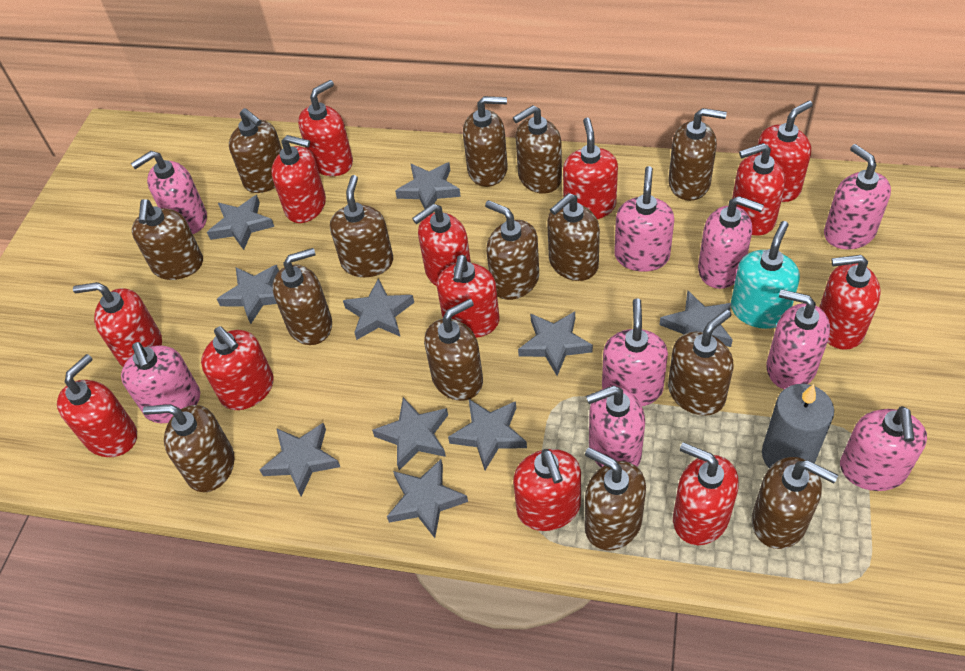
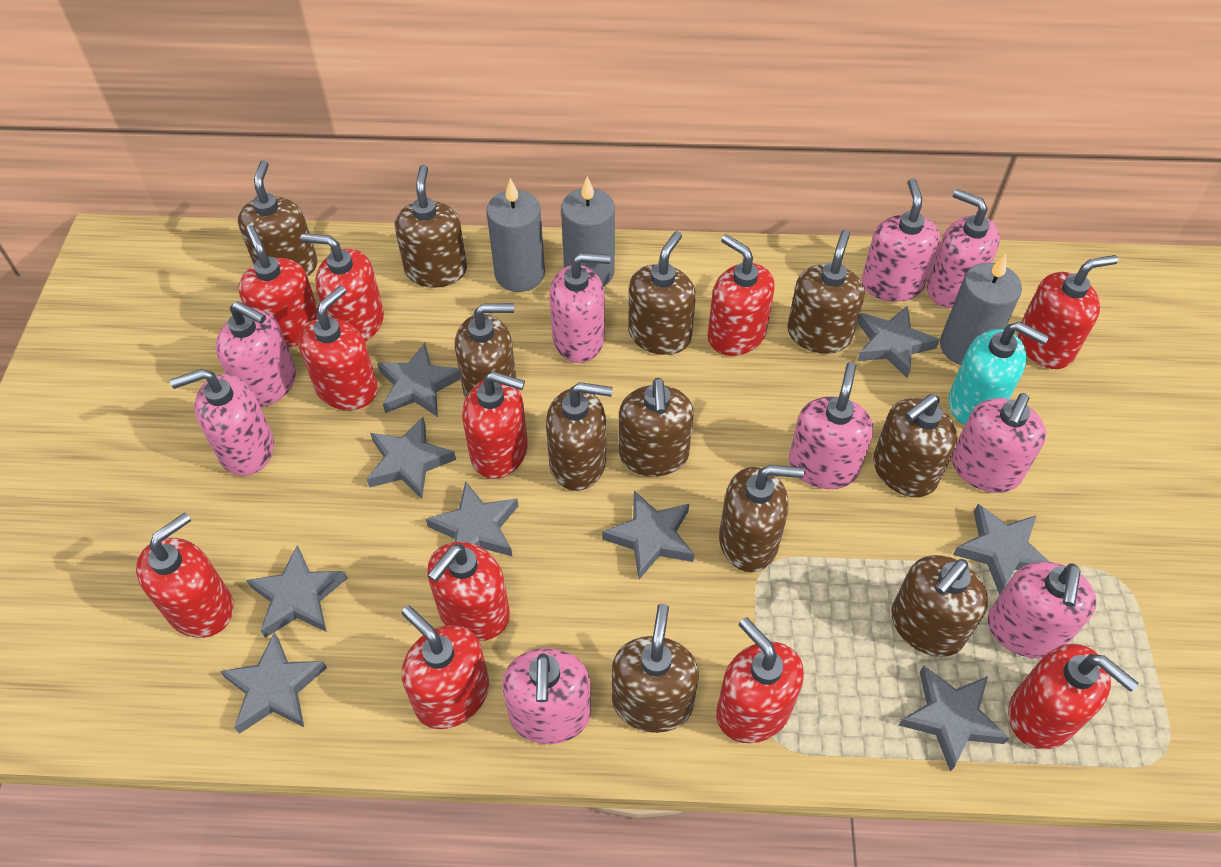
brown soap dispenser: [132,199,203,280] [143,404,235,492] [229,108,282,193] [272,248,332,345] [330,175,393,277] [424,299,483,401] [463,96,508,187] [485,200,539,300] [513,105,562,194] [547,193,600,281] [585,448,646,551] [668,108,727,201] [668,309,733,416] [751,457,838,549] = 14 -> [238,160,318,277] [395,165,467,288] [455,303,516,398] [546,382,613,491] [612,604,699,733] [619,378,694,476] [628,231,696,355] [719,465,804,572] [787,230,864,354] [873,394,957,497] [891,555,988,657] = 11
grey candle: [762,384,834,468] = 1 -> [486,178,545,292] [561,176,615,287] [940,254,1022,365] = 3
grey star: [207,195,274,250] [217,265,279,324] [260,423,340,497] [343,278,414,340] [372,397,448,470] [387,459,468,538] [395,162,461,209] [448,399,527,470] [518,311,593,376] [660,291,733,347] = 10 -> [220,632,327,734] [246,545,348,638] [367,417,456,499] [377,343,461,417] [426,481,518,557] [602,491,694,579] [857,306,940,378] [898,666,1009,772] [953,504,1050,595] = 9
red soap dispenser: [57,354,137,457] [73,282,162,367] [201,326,274,410] [271,135,326,223] [298,80,353,176] [412,204,471,286] [437,255,499,338] [513,449,581,531] [563,118,618,219] [673,442,739,545] [732,143,785,236] [756,101,813,202] [819,255,881,350] = 13 -> [136,512,234,638] [238,225,318,348] [298,286,378,410] [301,233,384,342] [402,606,489,729] [427,542,510,641] [462,371,528,479] [708,234,775,356] [716,617,804,743] [1008,644,1139,749] [1018,255,1118,369] = 11

